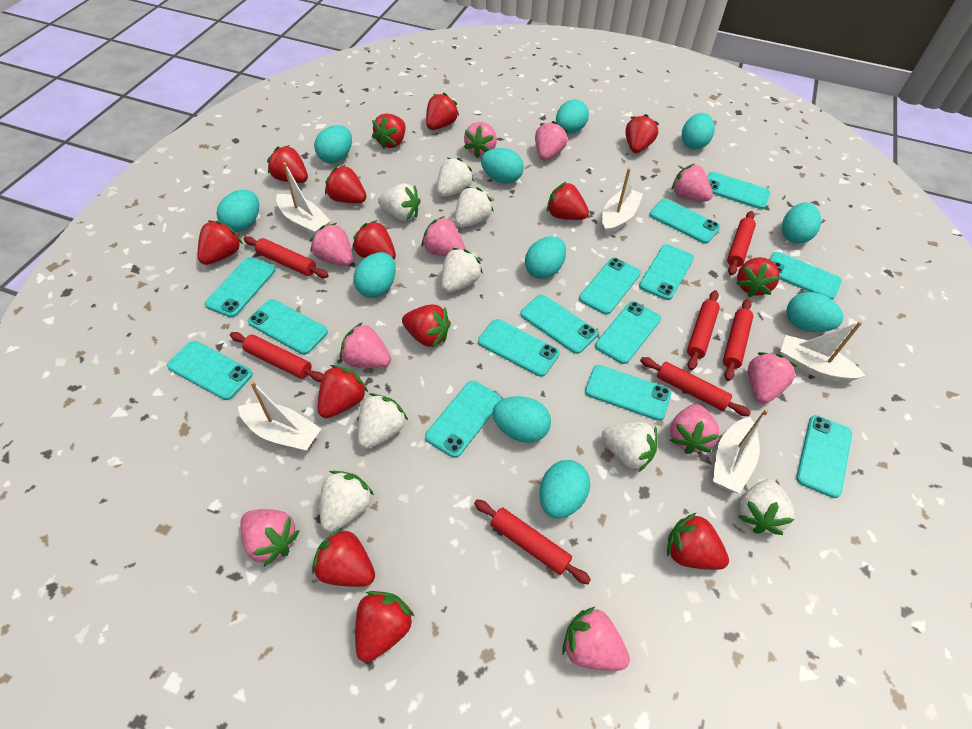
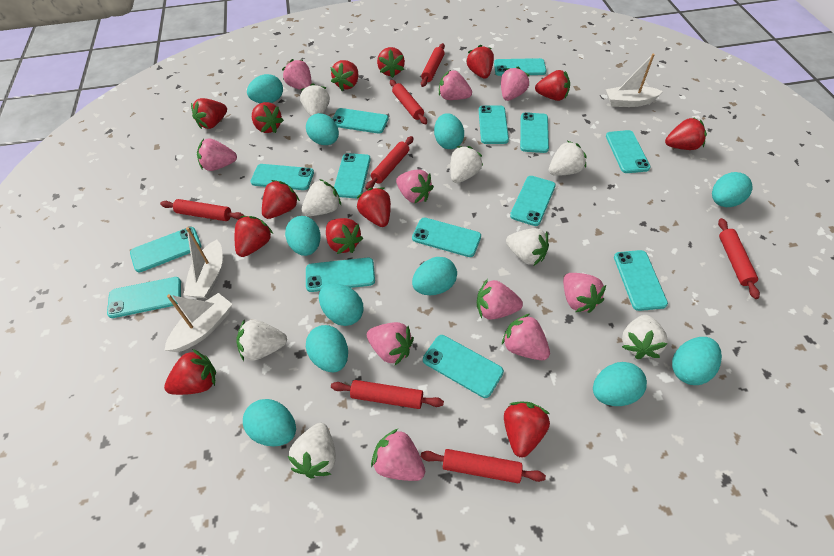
red strawberry: [198,221,243,265] [267,145,308,183] [312,528,375,587] [318,365,368,418] [325,165,367,203] [352,220,396,259] [355,591,415,662] [372,113,405,149] [402,304,451,348] [426,92,459,130] [547,182,589,220] [626,114,659,153] [667,512,729,570] [736,257,780,297] = 14 -> [164,349,216,395] [191,98,227,129] [235,216,273,257] [252,102,284,133] [262,180,300,219] [326,218,363,254] [330,60,358,91] [357,187,391,227] [377,47,405,78] [466,45,494,79] [504,402,550,457] [535,70,570,101] [665,117,707,150] = 13
white boat: [238,381,321,451] [276,162,331,235] [602,168,643,235] [713,409,768,494] [780,321,865,382] = 5 -> [164,293,232,352] [183,227,223,298] [606,54,663,107] = 3

